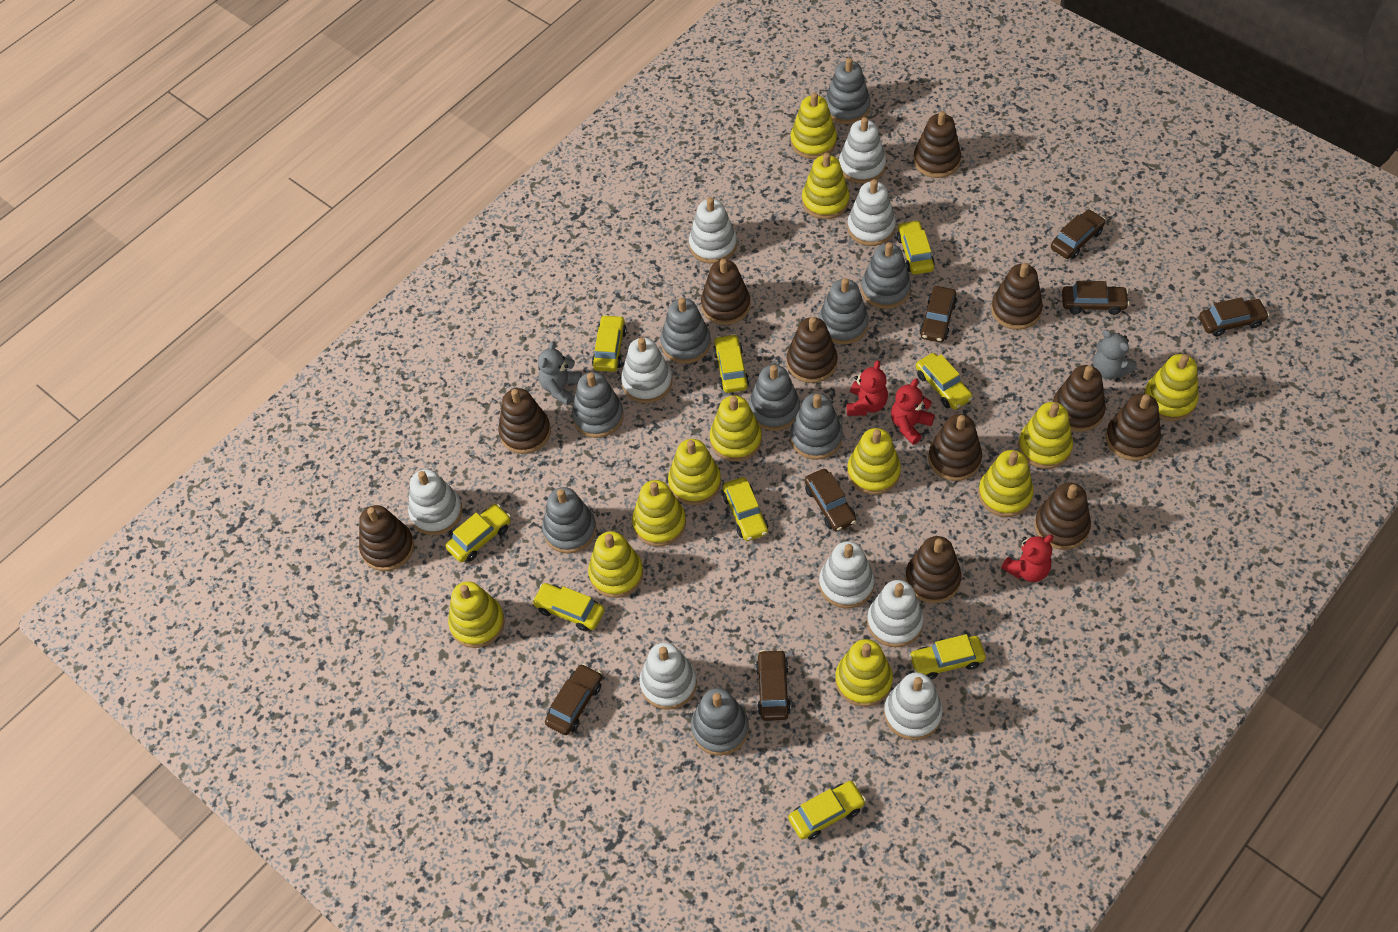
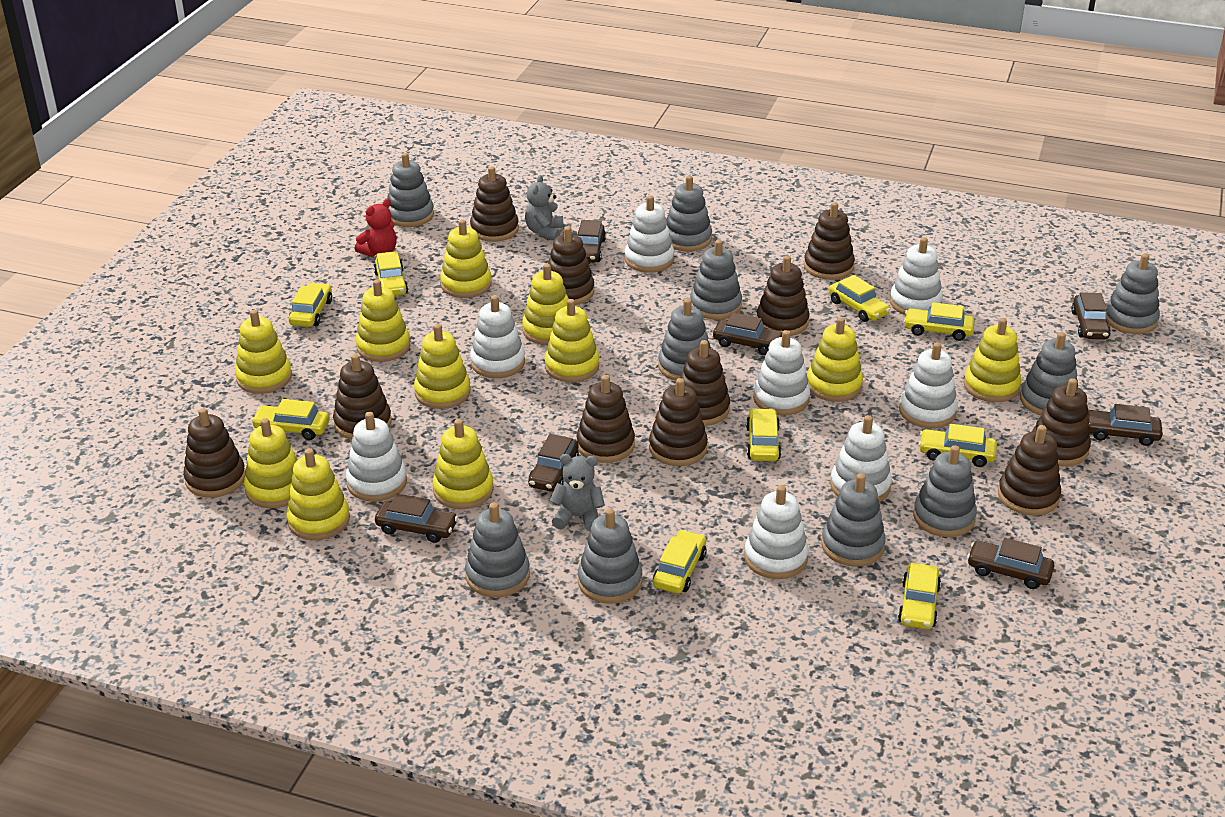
grey stacking toy: [542,487,596,554] [572,372,624,438] [660,298,711,364] [691,688,749,756] [749,365,800,431] [790,393,843,460] [819,278,869,345] [825,58,870,124] [861,242,911,309] = 9 -> [387,153,434,227] [465,503,530,597] [578,508,642,604] [658,299,711,381] [667,176,712,251] [690,240,742,320] [821,473,886,567] [913,445,977,537] [1020,332,1078,415] [1106,253,1160,334] = 10
red teddy bear: [847,360,888,416] [891,378,935,445] [1001,535,1053,582] = 3 -> [355,199,397,257] = 1
white stacking toy: [408,469,463,535] [621,338,672,403] [640,642,697,710] [689,197,737,264] [819,541,875,608] [839,117,886,184] [847,179,896,246] [867,580,924,647] [884,672,943,740] = 9 -> [346,412,407,502] [470,295,525,378] [625,195,674,273] [744,485,809,579] [753,330,810,415] [830,415,892,502] [890,237,943,315] [899,342,958,428] = 8
yellow stacking toy: [448,582,505,648] [588,531,643,598] [632,480,686,546] [668,439,721,505] [710,395,762,462] [790,92,837,159] [802,153,850,219] [835,639,893,707] [847,428,901,495] [978,450,1034,517] [1018,402,1073,469] [1144,354,1199,421] = 12 -> [235,310,292,394] [244,418,298,508] [286,448,350,540] [356,280,410,362] [414,324,471,409] [432,419,494,509] [440,219,492,298] [522,264,569,345] [545,299,599,382] [807,317,863,402] [964,318,1022,402] = 11

